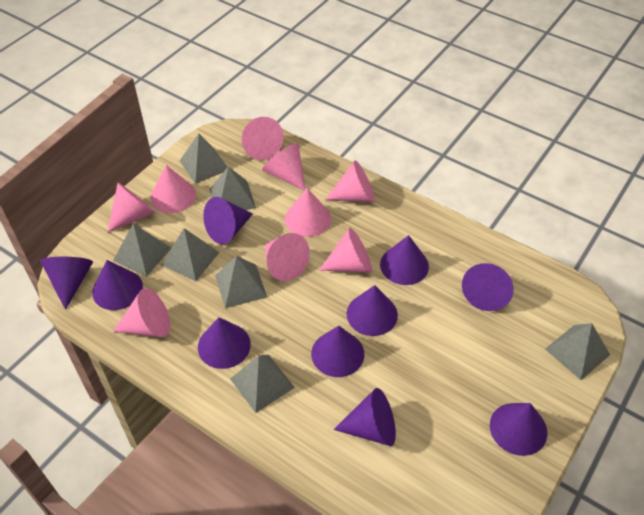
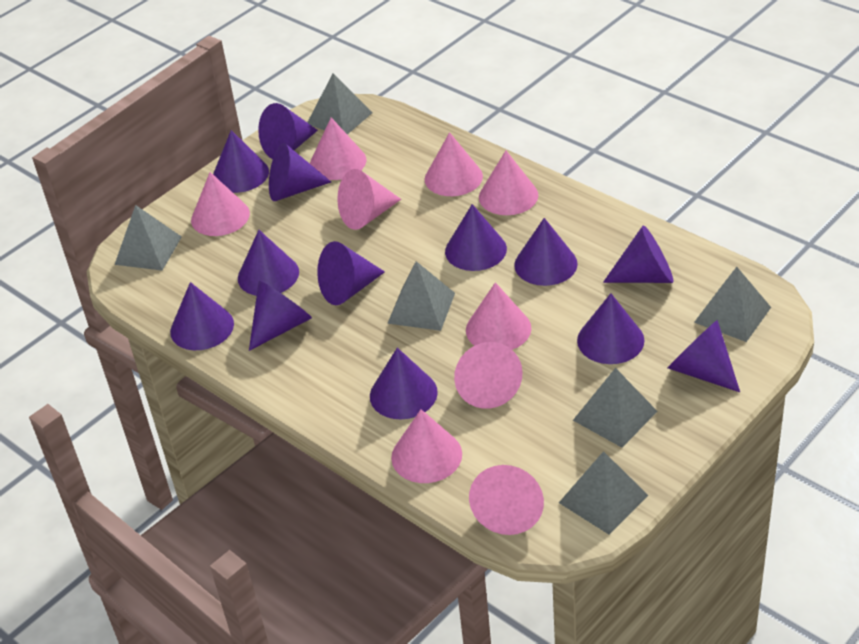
grey pyramid: [113,224,171,277] [162,228,220,281] [180,134,227,184] [210,167,256,210] [215,256,267,308] [230,355,295,413] [545,323,610,380] = 7 -> [114,205,182,271] [307,74,372,135] [387,261,455,331] [559,451,648,534] [573,368,658,448] [694,267,771,342] = 6
purple cone: [40,257,93,310] [92,260,143,310] [198,317,251,369] [203,197,253,244] [311,326,364,377] [334,388,396,446] [347,285,398,336] [380,235,429,285] [462,263,514,311] [490,403,547,456] = 10 -> [170,282,234,350] [213,130,269,193] [238,230,299,296] [249,281,312,351] [258,103,318,159] [269,143,331,201] [317,241,385,305] [370,348,438,420] [445,204,507,271] [514,218,578,286] [577,293,644,364] [603,225,673,283] [668,320,740,392] = 13

